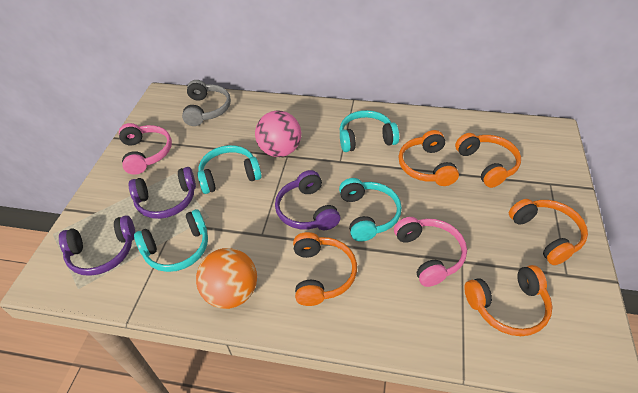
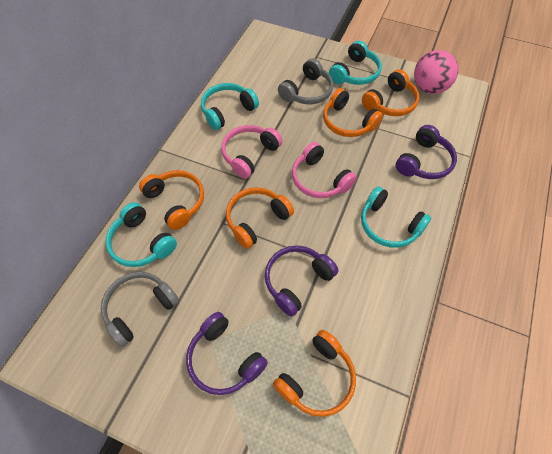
grey headphones: [182,80,231,126] = 1 -> [101,272,179,347] [278,58,333,104] = 2
orange ball: [196,248,257,309] = 1 -> none = 0

